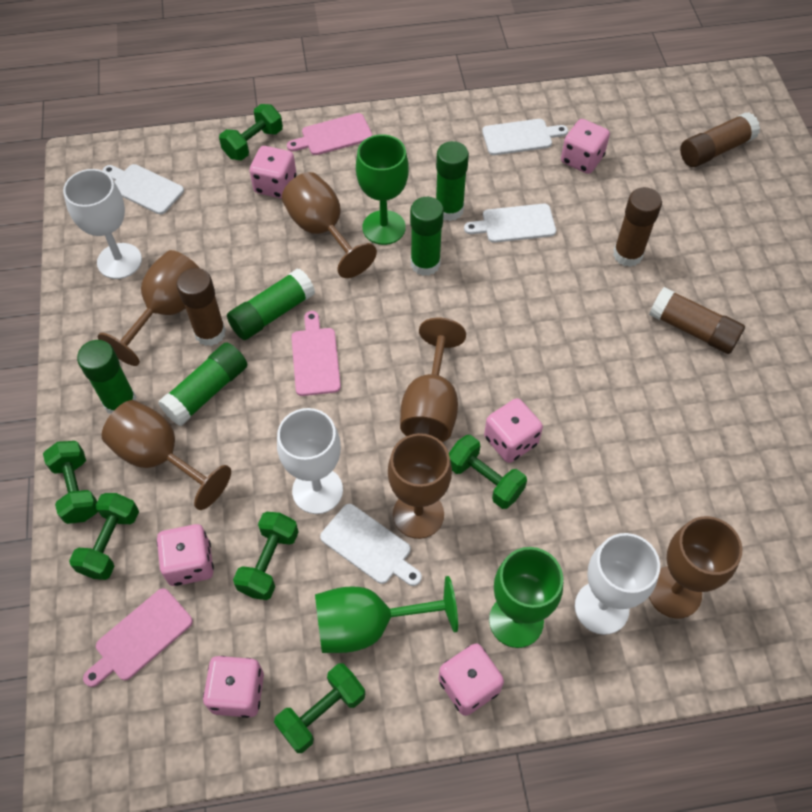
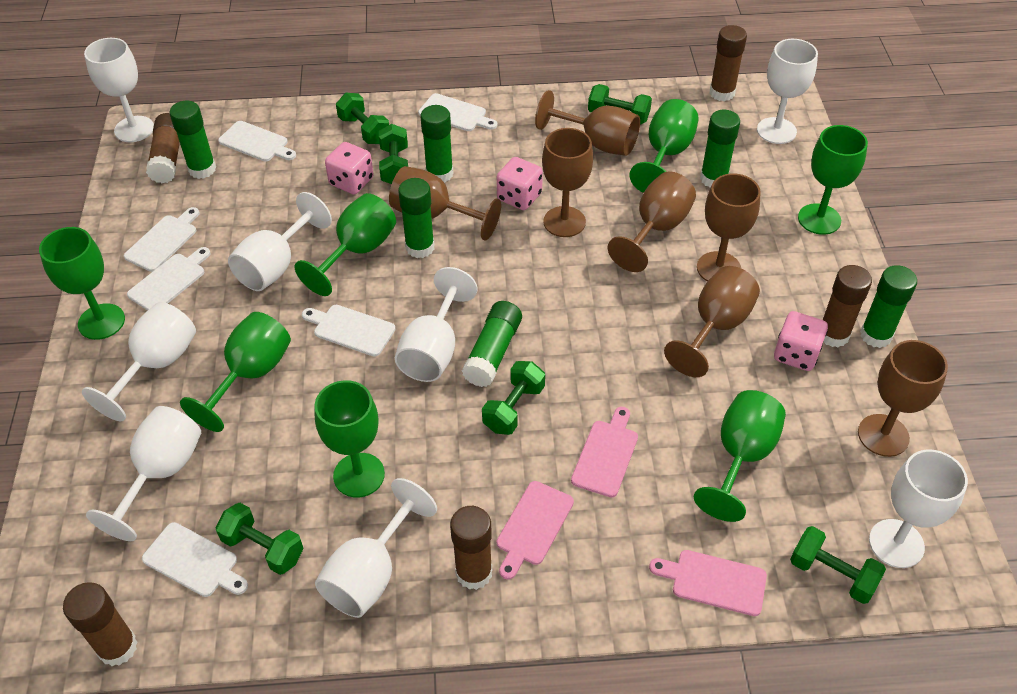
brown glue stick: [176,268,226,346] [613,187,662,267] [649,287,745,354] [680,112,760,167] = 4 -> [63,582,137,666] [146,113,180,183] [450,506,492,590] [709,25,747,101] [823,265,872,347] = 5
brown goblet: [98,250,199,366] [101,400,231,510] [282,172,377,278] [388,433,452,539] [400,318,466,442] [649,516,742,619] = 6 -> [389,166,501,240] [535,90,640,156] [542,128,593,237] [608,172,696,272] [664,266,760,377] [697,173,761,282] [858,340,948,457] = 7
green glue stick: [77,340,136,414] [158,342,247,426] [227,268,315,340] [410,197,444,276] [436,141,469,221] = 5 -> [169,101,216,179] [398,178,435,258] [420,105,453,182] [462,301,522,387] [700,110,740,188] [860,265,917,348] = 6
green goblet: [315,576,458,653] [356,134,409,245] [489,547,563,648] = 3 -> [39,227,125,340] [180,312,291,432] [295,193,396,296] [315,380,385,497] [629,99,699,193] [694,390,786,522] [798,125,868,235] = 7
pink dice: [157,524,214,586] [203,656,264,718] [250,146,296,199] [439,643,504,716] [484,398,543,463] [561,119,610,174] = 6 -> [325,142,374,194] [496,157,543,210] [774,311,828,371] = 3
white cutting board: [102,164,184,214] [320,504,422,586] [464,204,556,243] [482,119,568,155] = 4 -> [124,207,200,272] [127,247,211,311] [142,522,248,597] [218,121,296,161] [302,305,396,357] [418,93,498,131] = 6
white goblet: [63,169,142,279] [277,408,343,514] [575,533,660,635] = 3 -> [82,302,196,421] [84,38,154,142] [86,406,201,541] [228,192,332,291] [315,478,437,618] [395,267,478,382] [757,39,818,144] [869,449,968,568] = 8

